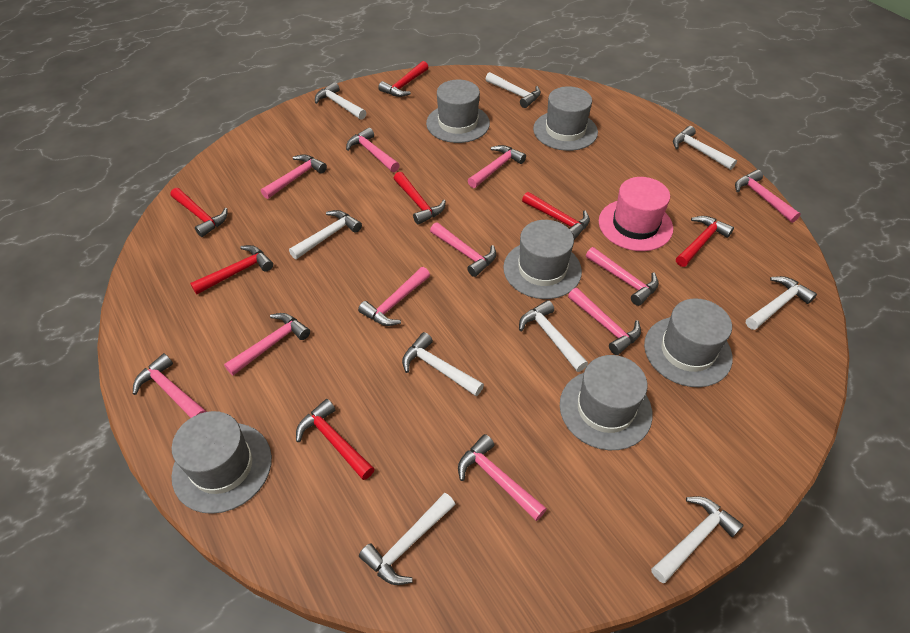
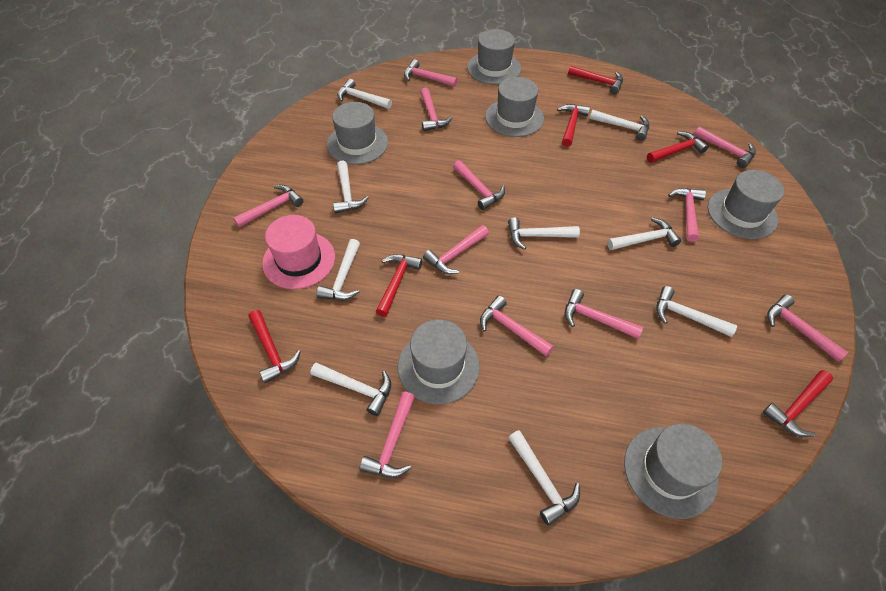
red hammer: [170,188,228,237] [190,245,273,294] [296,399,375,480] [378,61,428,97] [394,172,446,225] [522,192,590,240] [676,216,734,267] = 7 -> [248,310,301,383] [375,254,422,317] [557,104,590,147] [568,66,623,94] [647,131,709,163] [762,370,833,437] = 6

